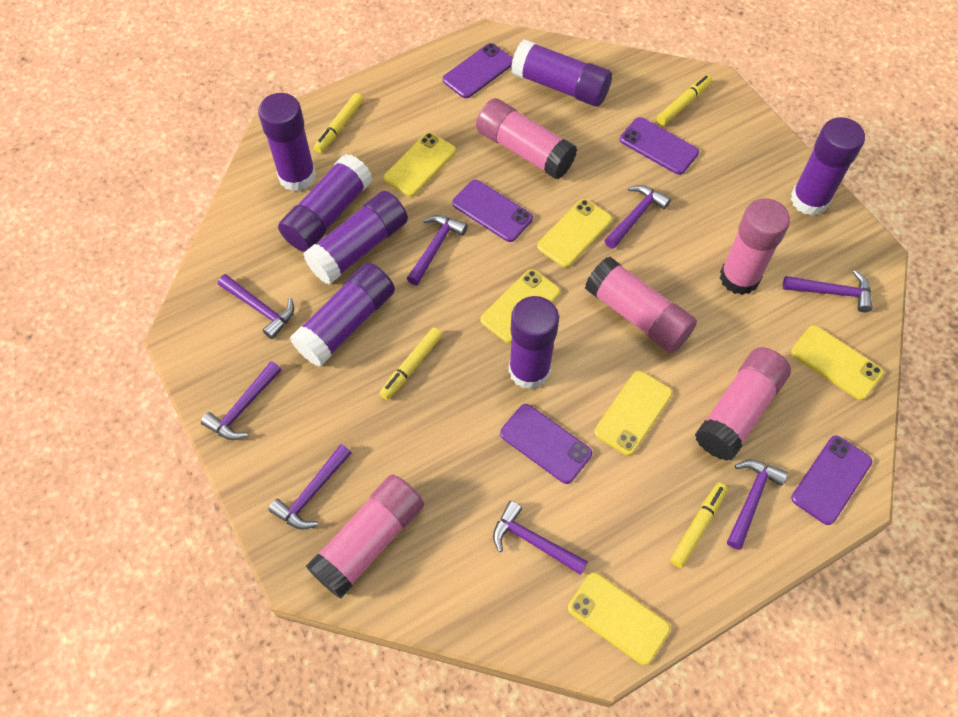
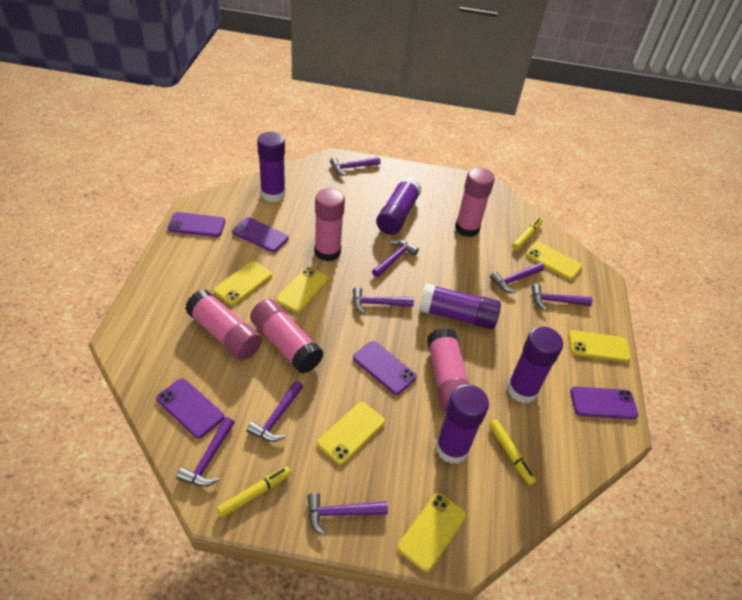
purple glue stick: [258,93,316,191] [278,154,373,252] [290,263,395,367] [303,191,408,285] [508,296,559,389] [511,39,612,107] [791,117,865,216] = 7 -> [257,132,286,202] [376,177,422,235] [419,283,501,330] [435,384,489,464] [507,326,563,403] = 5
yellow marker: [314,93,363,153] [379,327,442,400] [657,75,712,125] [670,483,727,568] = 4 -> [217,466,291,518] [489,419,537,486] [512,218,543,250] = 3

